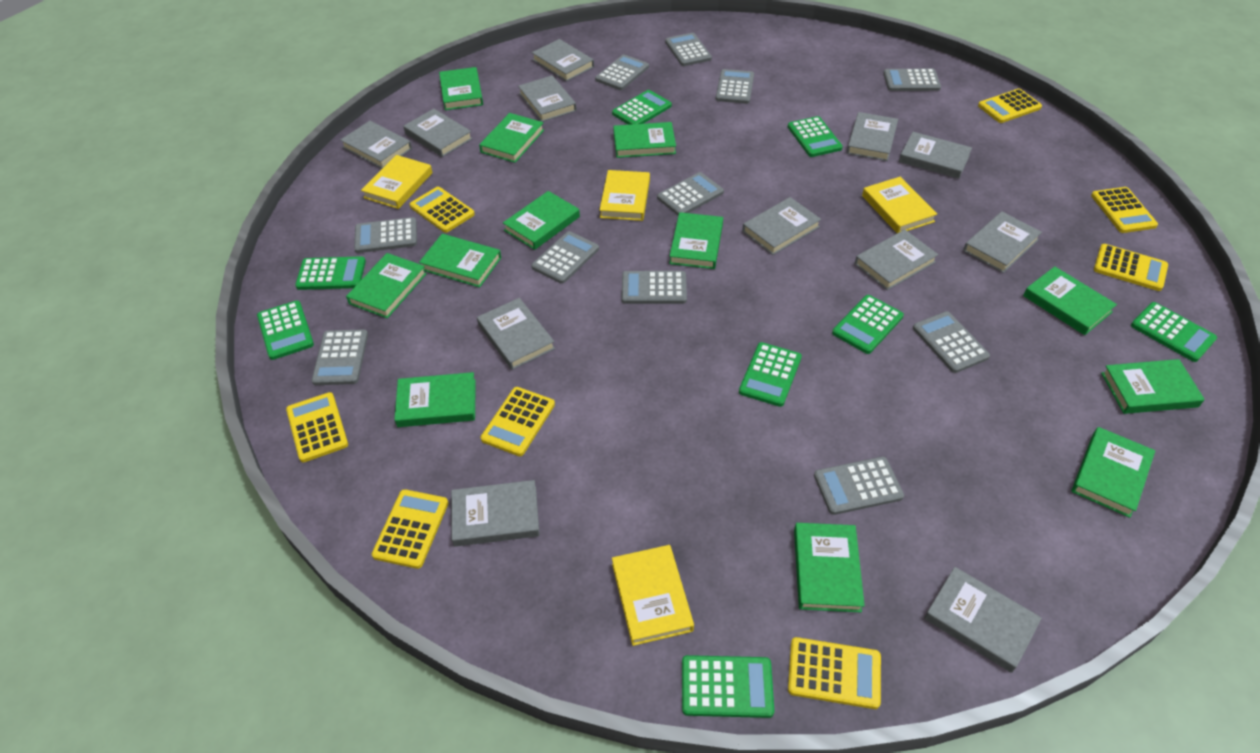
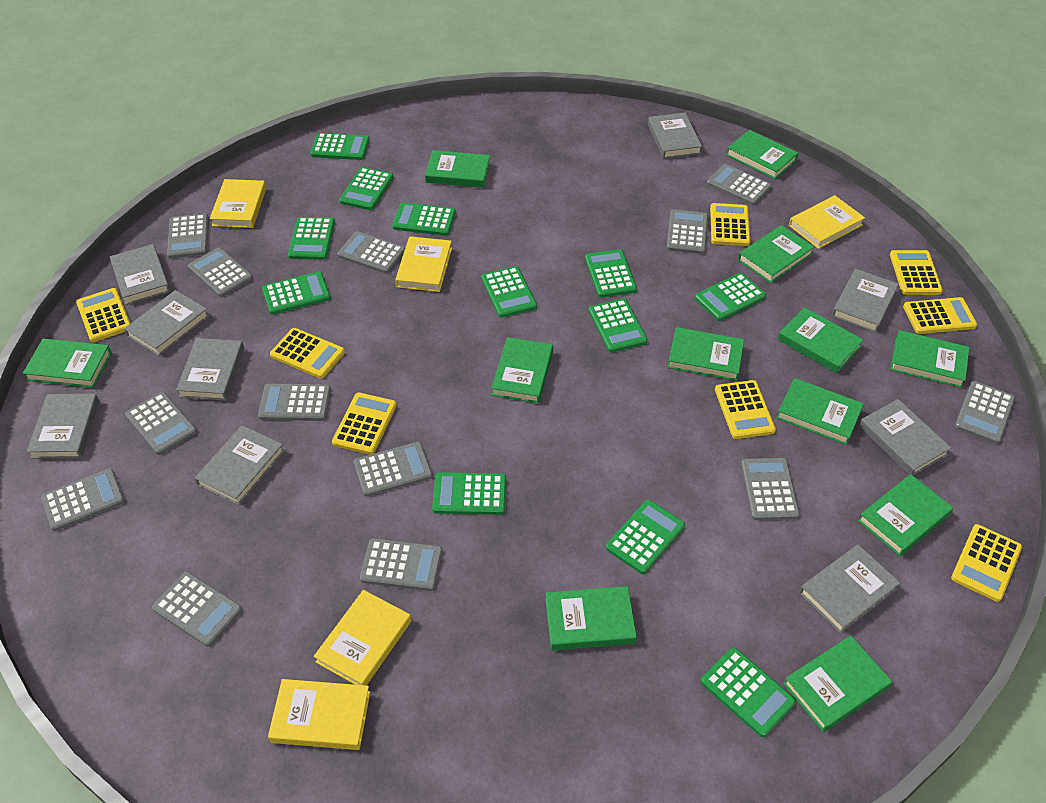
green calculator: [257,301,314,360] [295,256,366,290] [612,90,672,125] [682,655,774,718] [739,342,802,407] [788,116,843,157] [832,295,904,354] [1131,302,1217,362] = 8 -> [262,272,331,315] [288,217,335,260] [310,133,370,160] [339,167,394,210] [392,203,456,236] [432,472,506,515] [481,266,537,318] [585,249,637,298] [589,299,648,353] [606,500,685,574] [695,273,766,321] [701,648,796,737] = 12
grey book: [340,121,412,169] [403,109,473,157] [451,480,540,547] [477,298,555,370] [518,76,577,122] [532,39,594,81] [742,197,821,255] [847,112,898,161] [855,230,938,290] [899,132,972,179] [924,567,1042,673] [963,212,1042,273] = 12 -> [27,394,99,459] [110,244,170,305] [124,290,209,356] [176,338,244,401] [195,425,285,505] [648,113,702,159] [799,545,900,633] [832,269,899,333] [859,399,951,475] = 9
grey calculator: [312,329,368,385] [354,217,417,253] [531,231,599,284] [595,54,649,90] [621,271,687,304] [657,172,724,215] [665,33,712,66] [716,69,754,104] [814,457,904,515] [883,69,941,91] [913,311,990,373] = 11 -> [41,468,125,531] [125,392,197,455] [152,572,242,647] [167,213,209,258] [188,248,253,297] [258,384,331,421] [337,231,405,274] [354,442,433,497] [360,538,443,591] [667,209,708,254] [707,164,772,205] [741,458,800,520] [955,381,1015,444] = 13
yellow book: [361,155,433,209] [600,170,650,221] [612,545,694,646] [862,177,937,233] = 4 -> [210,179,266,228] [268,679,370,750] [314,590,411,686] [395,236,452,292] [789,195,865,249] = 5

